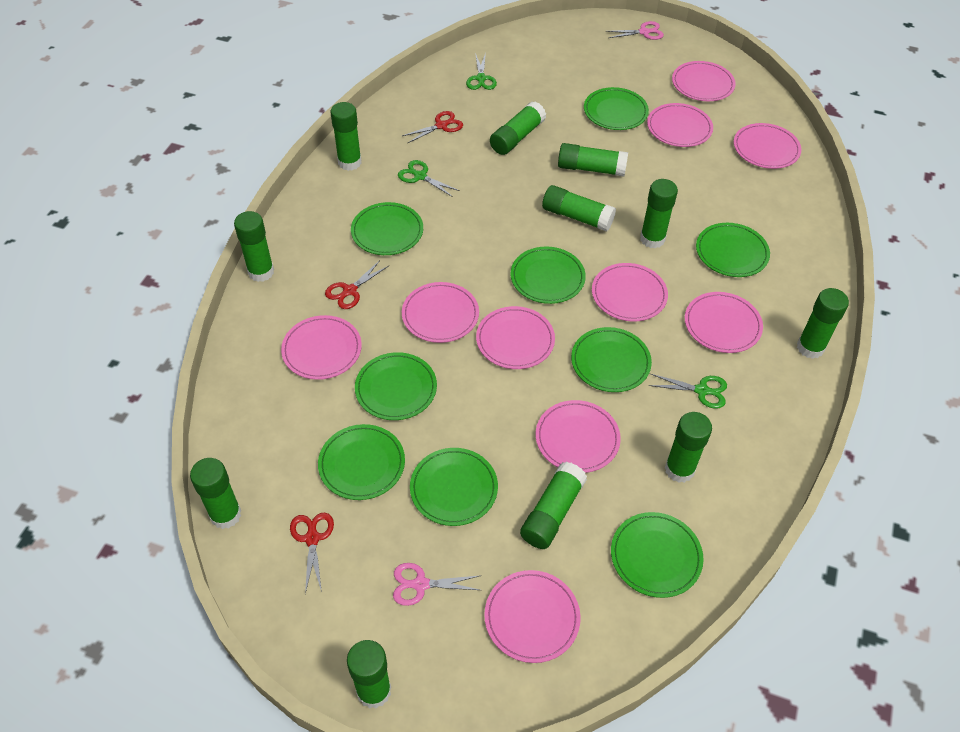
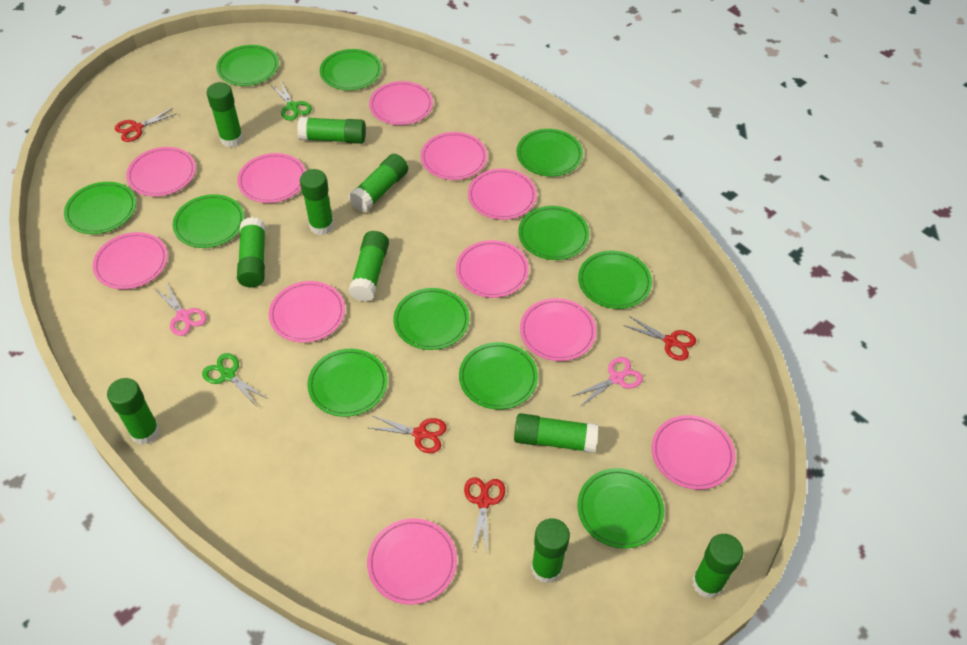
green glue stick: [190,458,241,529] [234,211,274,282] [330,102,362,171] [347,640,391,709] [490,101,546,155] [520,462,587,549] [542,185,616,232] [558,143,628,177] [640,179,678,249] [665,412,712,483] [797,288,849,359] = 11 -> [107,378,160,445] [206,82,243,147] [237,217,266,287] [297,117,366,144] [300,169,334,235] [349,154,408,213] [349,231,389,302] [514,413,598,453] [531,518,570,583] [692,534,743,599] = 10
green plate: [318,424,405,500] [351,202,423,255] [355,352,437,420] [410,448,498,526] [511,247,586,304] [571,327,652,392] [584,87,649,130] [611,512,703,598] [696,223,770,277] = 9 -> [64,182,136,234] [173,194,245,248] [216,45,279,86] [307,349,388,417] [320,49,382,90] [393,288,470,350] [459,342,538,410] [517,129,583,176] [518,206,589,260] [577,468,664,549] [578,251,652,309] = 11
green scissors: [398,160,460,197] [466,53,497,90] [649,374,727,409] = 3 -> [202,353,268,406] [270,81,312,121] = 2
pink plate: [281,315,362,380] [402,282,479,343] [476,306,555,369] [484,570,581,663] [536,400,621,473] [592,263,668,321] [647,103,713,147] [672,61,736,101] [685,292,763,353] [734,123,801,169] = 10 -> [93,232,168,289] [126,147,196,196] [237,153,306,203] [269,281,345,343] [367,518,457,605] [369,81,433,125] [421,132,487,180] [456,240,529,298] [468,169,537,220] [520,298,596,361] [651,415,735,490] = 11
red scissors: [290,513,334,594] [325,260,389,309] [402,111,463,143] = 3 -> [115,108,178,142] [370,416,447,453] [464,477,505,552] [623,316,696,361] = 4

